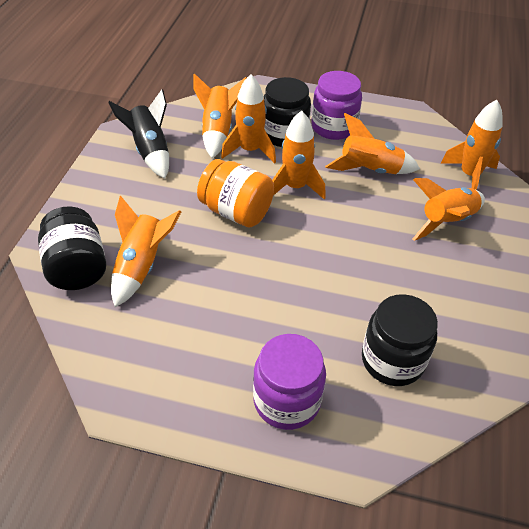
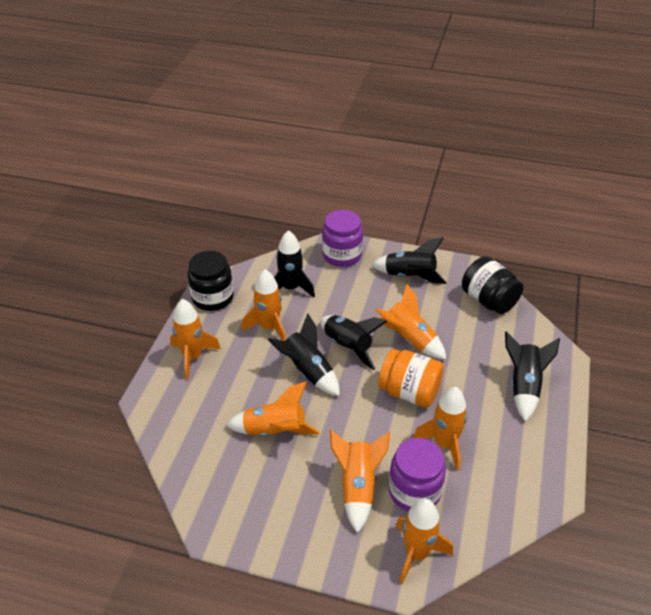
black jar: [38,206,106,290] [264,77,311,147] [362,294,438,386] = 3 -> [188,251,234,311] [462,256,523,314] = 2
black rocket: [108,90,169,179] = 1 -> [268,314,340,396] [274,230,315,297] [320,315,387,370] [372,237,447,284] [505,331,560,422] = 5

